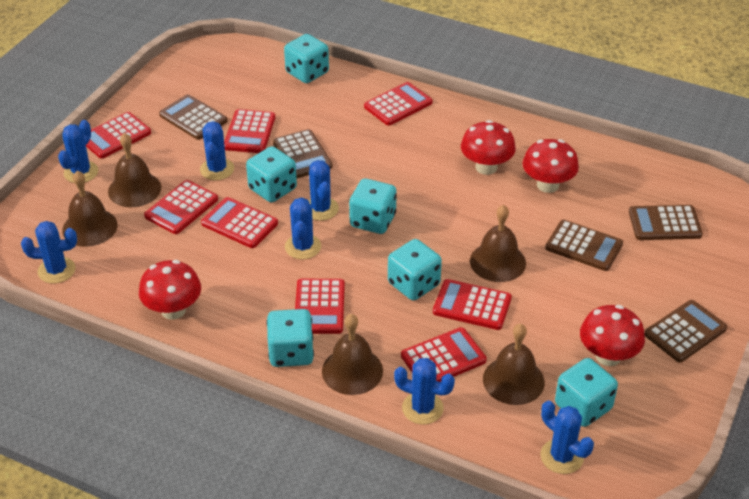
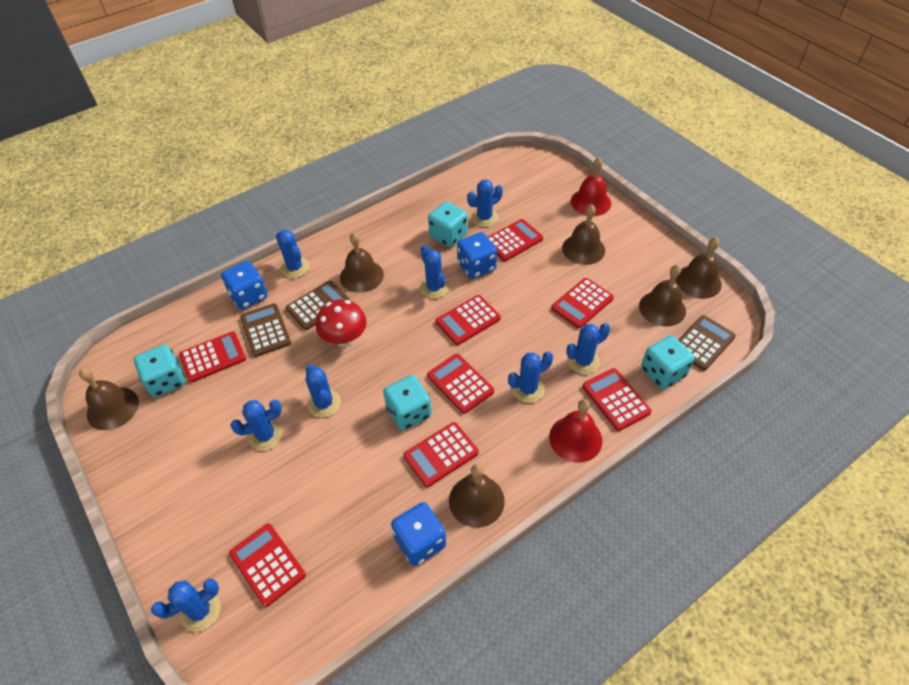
blue cactus: [21,221,77,284] [58,120,98,183] [200,121,234,180] [285,198,321,259] [308,160,339,221] [394,358,455,425] [540,401,594,474] = 7 -> [151,578,221,632] [230,400,283,451] [276,230,309,278] [306,364,341,418] [420,245,449,299] [467,179,503,227] [508,351,553,403] [566,323,610,374] = 8
blue dice: none = 0 -> [221,261,268,310] [391,502,446,566] [457,232,497,279] = 3
brown bell: [62,171,118,247] [108,133,161,207] [322,314,383,395] [470,205,526,282] [483,324,545,405] = 5 -> [79,368,139,430] [340,232,384,293] [449,464,505,528] [562,205,605,265] [639,265,686,327] [676,237,722,299] = 6
brown calculator: [159,94,227,140] [273,129,332,178] [545,220,623,271] [629,205,703,240] [644,300,727,362] = 5 -> [240,303,291,357] [286,281,350,330] [678,315,736,371] = 3
red bell: none = 0 -> [549,399,602,463] [571,157,611,216] = 2
red mushroom: [139,260,201,320] [461,120,516,175] [523,139,579,193] [580,305,645,366] = 4 -> [316,299,367,347] = 1
turquoise dice: [246,146,297,203] [267,309,314,367] [284,34,329,83] [349,178,397,234] [388,239,442,300] [555,358,618,427] = 6 -> [134,344,185,397] [383,375,432,430] [428,202,468,247] [641,335,694,389] = 4

